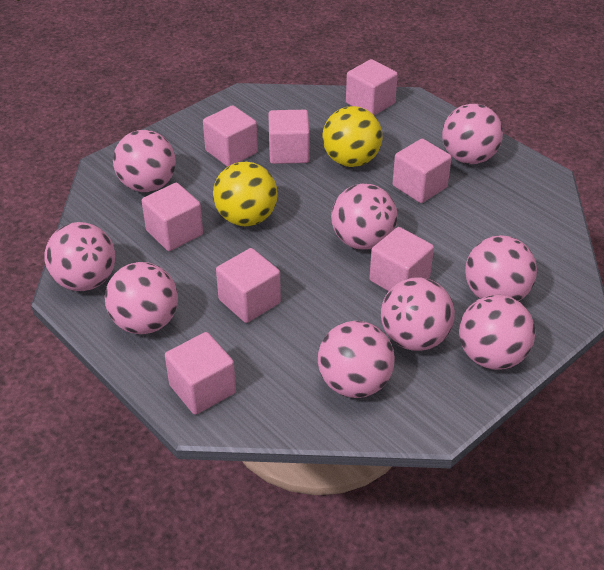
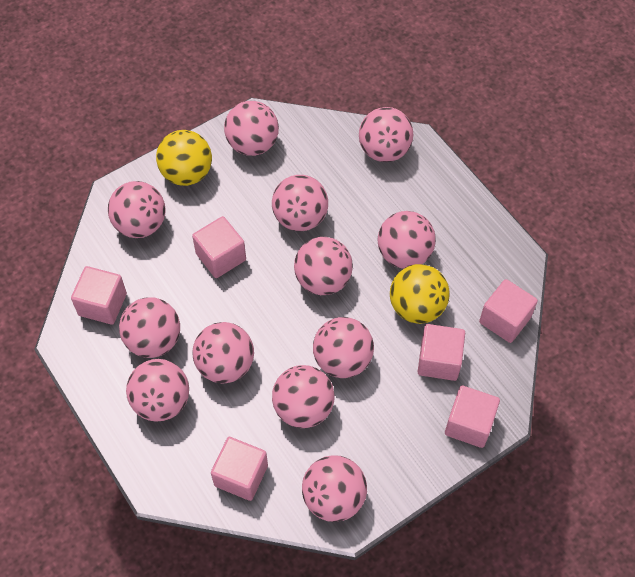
pink ball: [44,222,115,291] [105,262,178,334] [113,130,176,192] [318,321,395,398] [331,184,398,250] [381,277,455,351] [442,104,503,164] [459,295,536,370] [465,235,537,301] = 9 -> [108,181,166,238] [119,297,180,358] [126,359,189,421] [192,322,254,384] [224,101,279,156] [272,175,328,231] [272,365,335,428] [294,237,353,295] [302,455,367,522] [313,317,374,378] [359,107,413,162] [378,211,436,269] = 12
pink cube: [142,183,203,251] [165,332,236,415] [203,105,258,167] [216,248,281,323] [268,110,310,164] [346,59,398,115] [370,227,434,291] [393,139,452,203] = 8 -> [71,266,127,325] [192,216,246,278] [211,437,268,501] [418,324,465,381] [445,385,500,448] [479,279,538,343] = 6

